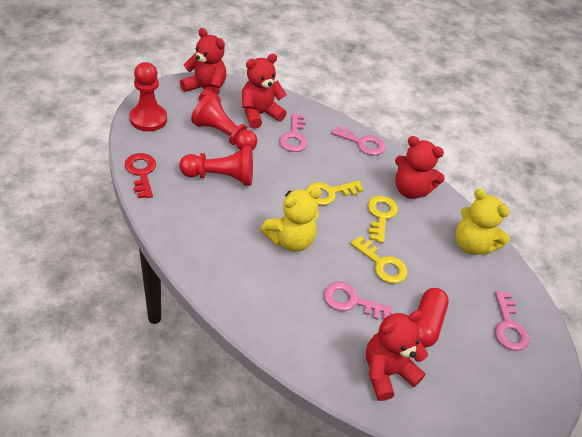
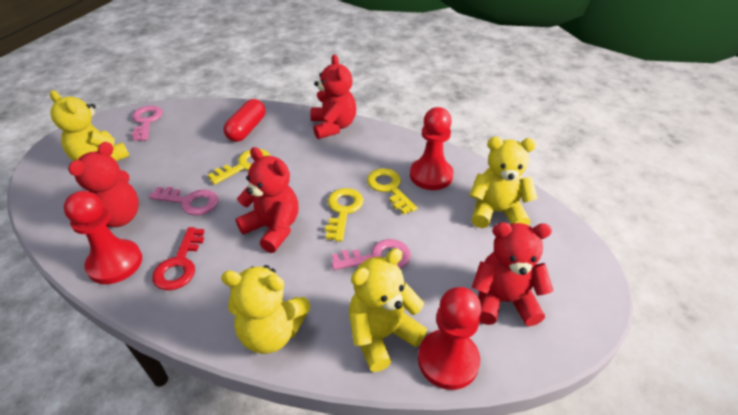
pink key: [279,113,308,152] [324,282,392,320] [331,126,385,156] [495,291,530,351] = 4 -> [132,106,163,141] [149,186,218,216] [332,239,411,270] = 3
yellow teddy bear: [260,188,322,252] [456,188,510,255] = 2 -> [50,90,129,161] [221,265,311,354] [349,248,427,372] [469,137,538,228] = 4

